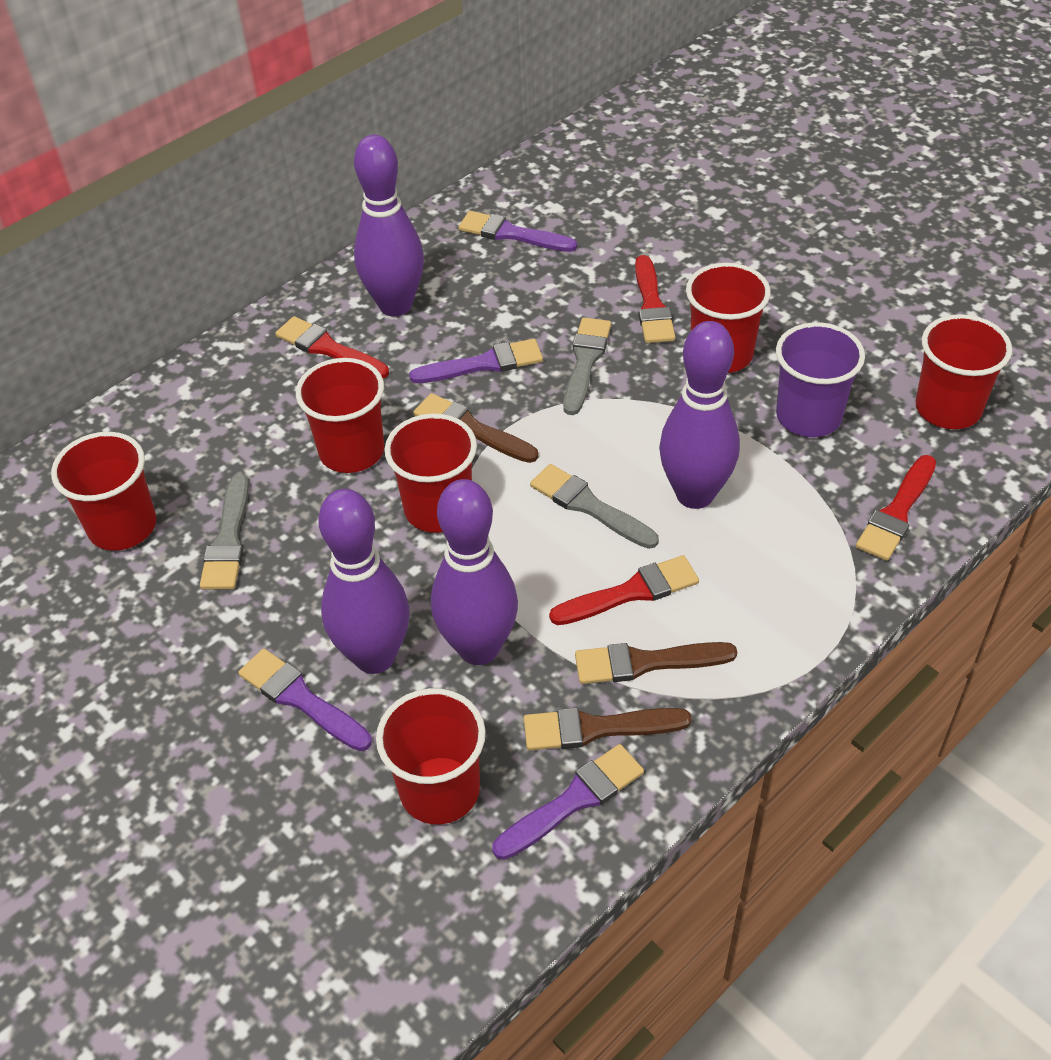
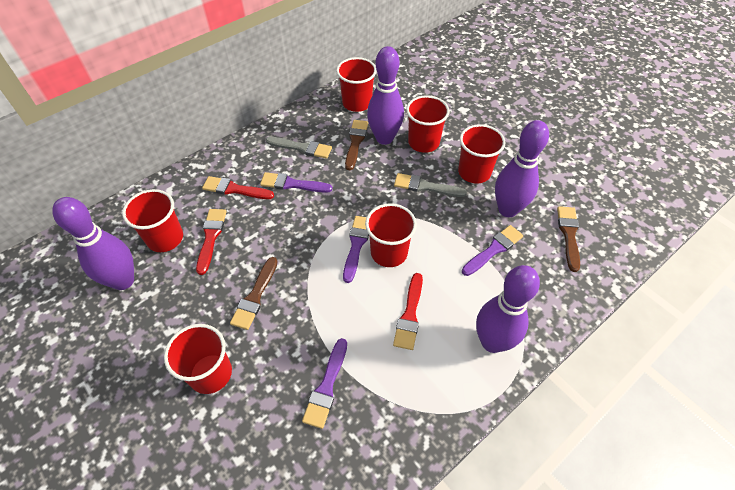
grey brush: [200,474,249,589] [530,464,659,549] [563,317,611,415] = 3 -> [266,137,332,159] [394,173,467,197] = 2
purple cup: [776,322,865,437] = 1 -> none = 0
red brush: [275,316,389,378] [549,555,699,625] [635,255,675,343] [856,455,936,561] = 4 -> [196,209,227,275] [202,176,274,199] [393,273,423,350] = 3

